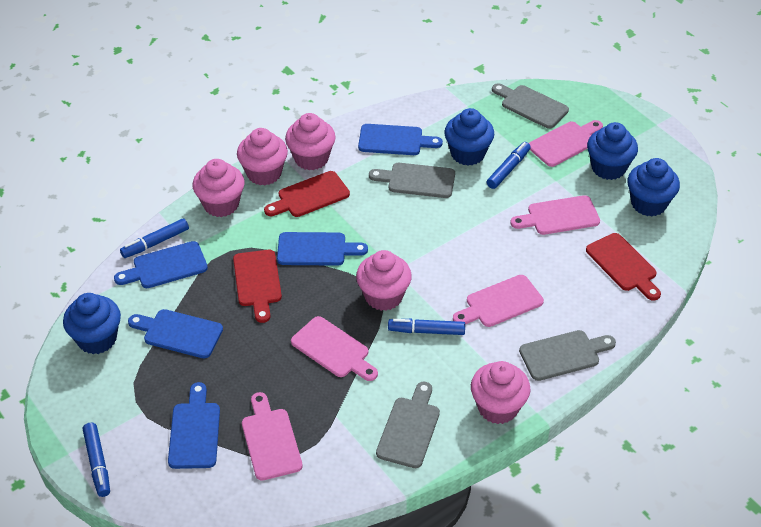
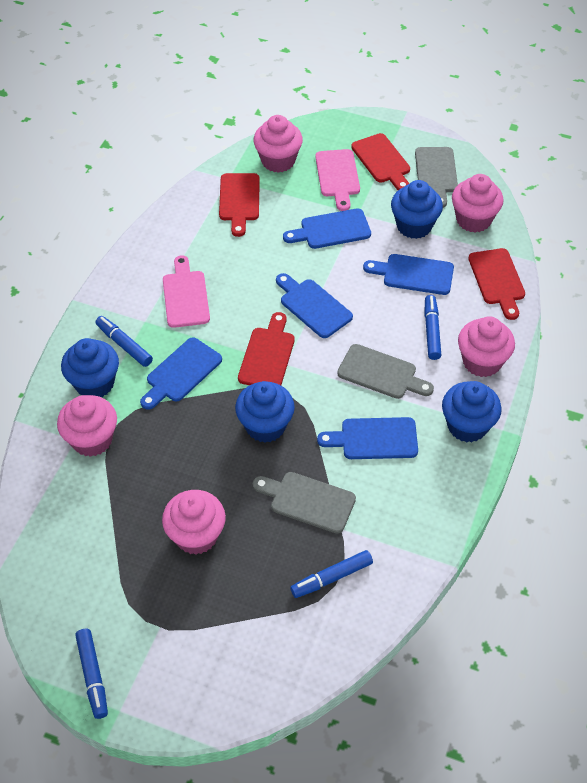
grey cutting board: [369,163,455,198] [376,382,440,468] [492,83,569,129] [519,330,616,381] = 4 -> [253,472,356,533] [337,344,434,399] [415,147,458,208] = 3
pink cutting board: [242,392,303,481] [291,316,378,381] [453,275,544,327] [510,195,600,235] [529,120,603,167] = 5 -> [163,255,210,328] [315,149,360,211] = 2
red cutting board: [233,250,282,323] [264,171,350,217] [586,233,661,301] = 3 -> [219,173,260,237] [238,312,295,385] [351,133,410,190] [468,248,525,320] = 4

